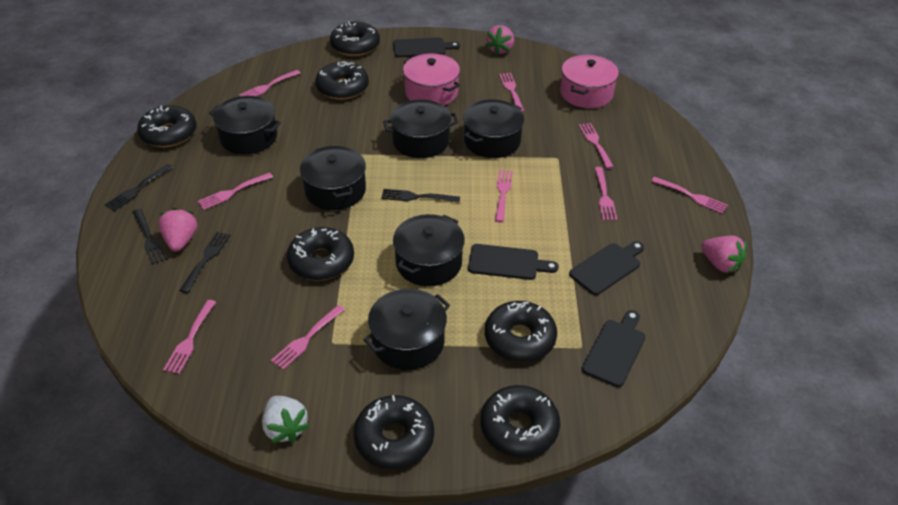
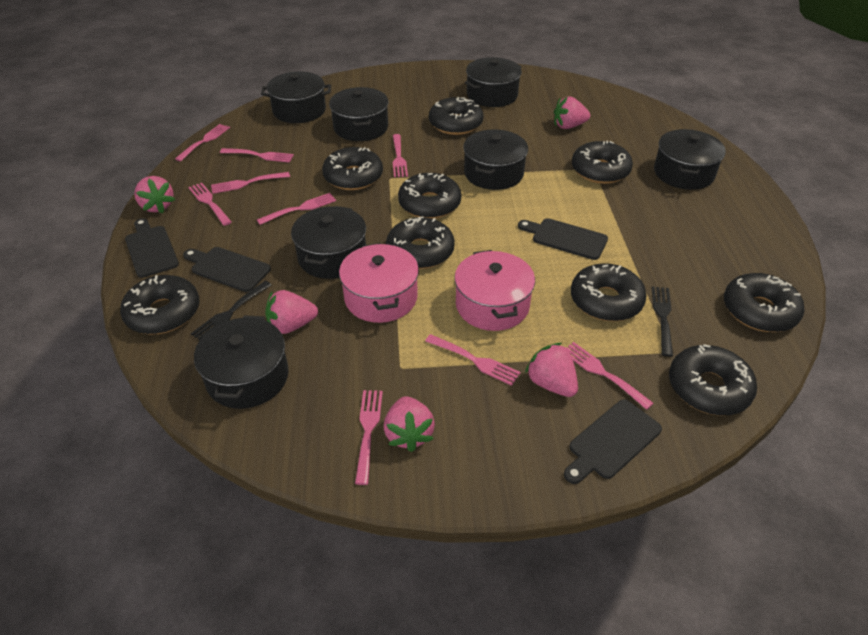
black donut: [137,105,197,147] [287,227,354,280] [315,61,369,100] [330,21,380,56] [354,395,434,469] [480,385,560,458] [485,301,557,362] = 7 -> [120,275,199,334] [322,147,383,190] [386,216,455,269] [398,173,461,219] [429,97,483,135] [571,263,647,321] [572,140,633,184] [669,344,757,415] [724,273,804,332] = 9
black fork: [104,164,173,211] [133,209,167,265] [179,232,230,293] [381,189,460,203] = 4 -> [191,281,271,340] [652,286,673,357] = 2
black pot: [209,96,281,154] [300,145,366,210] [363,289,450,370] [383,99,458,158] [393,214,465,286] [463,99,524,158] = 6 -> [194,315,289,409] [261,72,331,123] [291,206,366,279] [329,87,389,141] [463,129,528,190] [465,57,522,107] [654,129,726,190] = 7
pink strawberry: [158,208,197,252] [486,25,514,55] [701,235,747,273] = 3 -> [134,176,175,214] [265,290,318,334] [384,396,435,452] [525,343,578,397] [554,97,590,129] = 5
white strawberry: [262,396,310,443] = 1 -> none = 0

